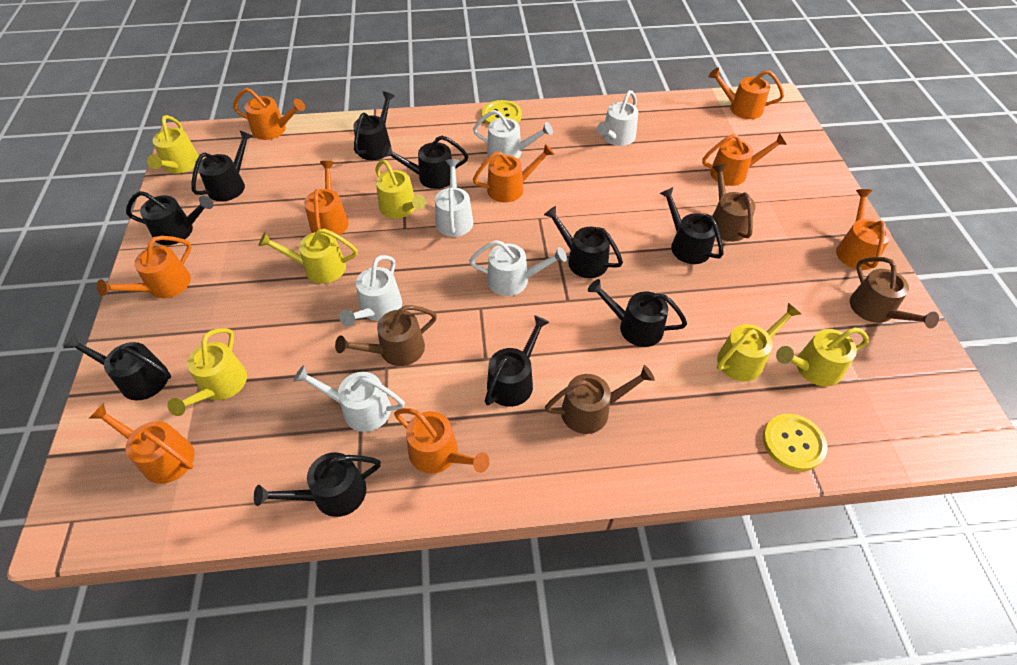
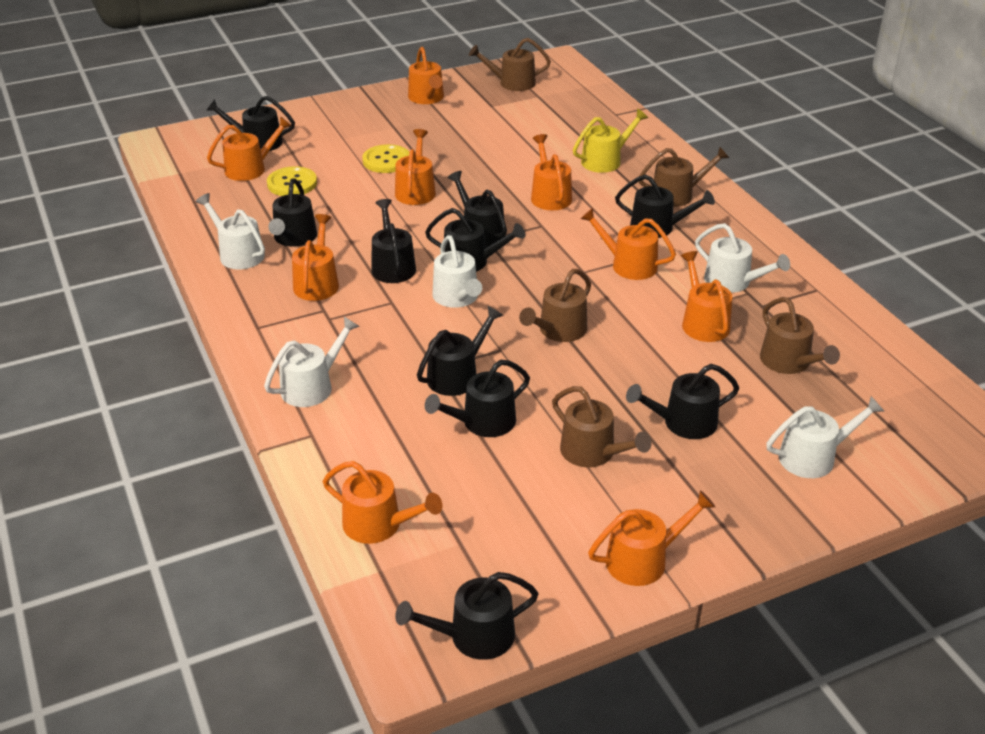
brown watering can: [335,305,437,366] [545,365,655,434] [712,164,756,242] [850,257,939,329] = 4 -> [469,38,551,91] [519,269,591,342] [552,386,652,467] [639,147,729,207] [760,297,840,374] = 5
white watering can: [293,366,405,432] [339,255,402,326] [435,159,474,237] [469,240,567,296] [473,110,553,159] [597,90,638,146] = 6 -> [196,193,265,269] [264,317,360,407] [432,235,482,308] [695,223,790,293] [766,396,884,478] = 5
yellow watering can: [147,115,199,174] [168,328,247,416] [258,229,358,284] [375,160,426,218] [717,303,801,381] [776,327,869,387] = 6 -> [573,109,648,173] = 1

